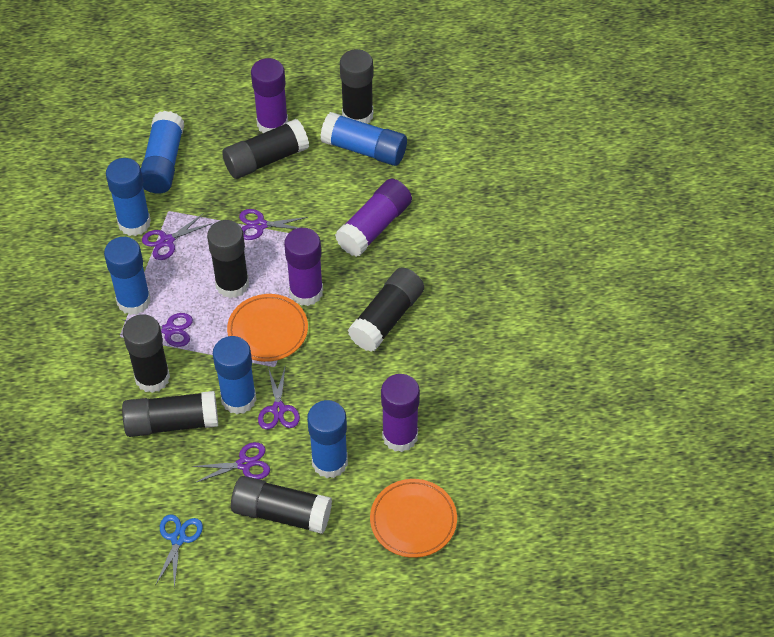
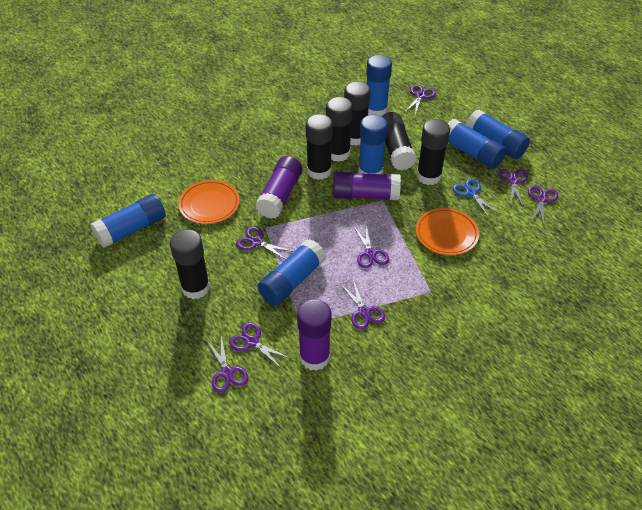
black glue stick: [122,391,218,437] [123,314,170,393] [207,220,249,298] [222,119,309,179] [231,476,332,534] [340,49,373,124] [348,267,424,352] = 7 -> [170,229,210,299] [306,114,333,180] [326,97,353,162] [344,81,370,146] [382,112,417,170] [417,119,450,185] = 6
purple glue stick: [251,58,288,133] [284,228,323,306] [335,179,412,257] [381,374,420,452] = 4 -> [255,156,302,219] [297,299,331,371] [333,172,401,200] = 3
purple scissors: [119,313,193,347] [142,213,212,260] [191,442,270,483] [239,209,308,240] [258,365,300,430] = 5 -> [207,336,248,393] [229,323,292,369] [236,227,294,260] [340,279,385,330] [353,224,389,268] [405,85,436,115] [498,169,528,206] [528,185,559,225] = 8

